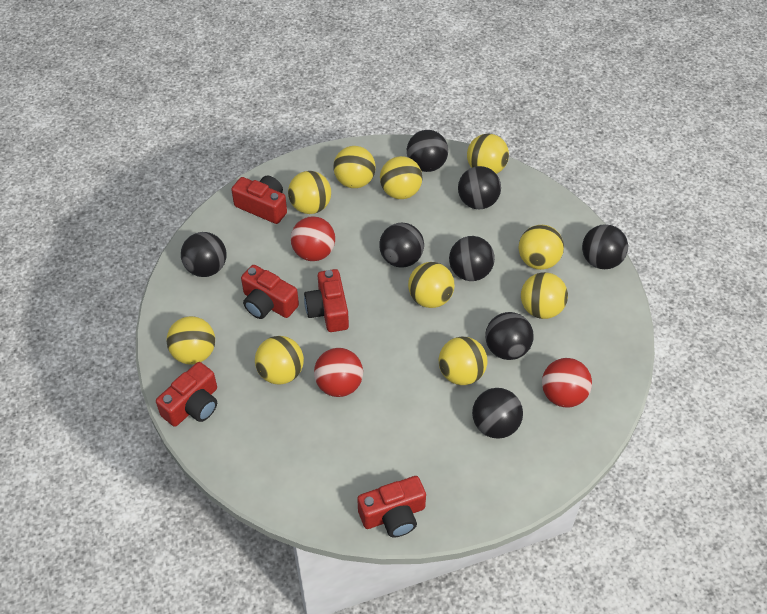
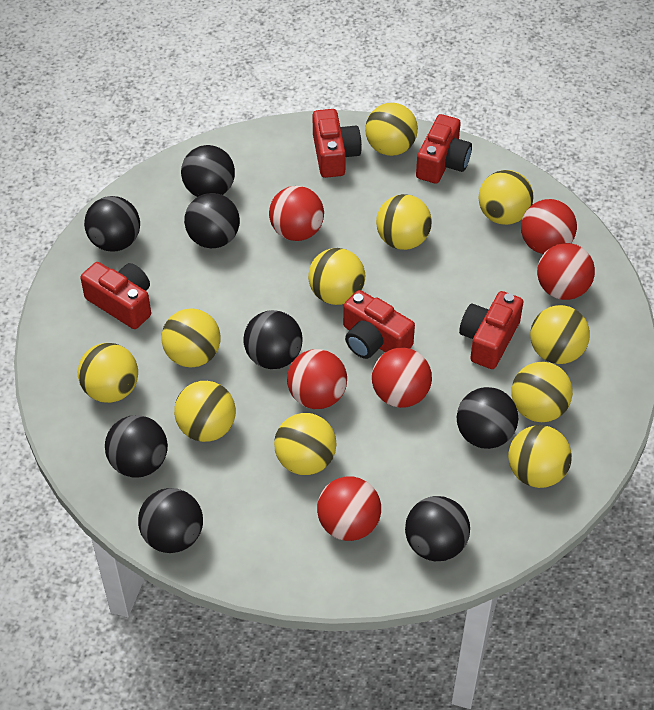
red ball: [291,217,335,261] [314,348,363,397] [542,358,592,408] = 3 -> [269,186,324,241] [287,349,347,409] [317,476,381,541] [372,348,432,408] [521,199,577,254] [537,243,595,300] = 6
yellow ball: [166,316,215,364] [255,336,304,385] [288,171,331,214] [333,146,376,188] [380,156,422,199] [408,262,455,308] [439,337,488,385] [467,133,509,174] [519,225,564,270] [521,272,568,319] = 10 -> [78,343,138,403] [161,308,221,367] [174,381,236,442] [274,413,336,475] [308,248,365,305] [365,103,418,156] [376,194,432,250] [479,170,534,225] [508,425,572,488] [511,362,573,422] [530,305,590,364] = 11

